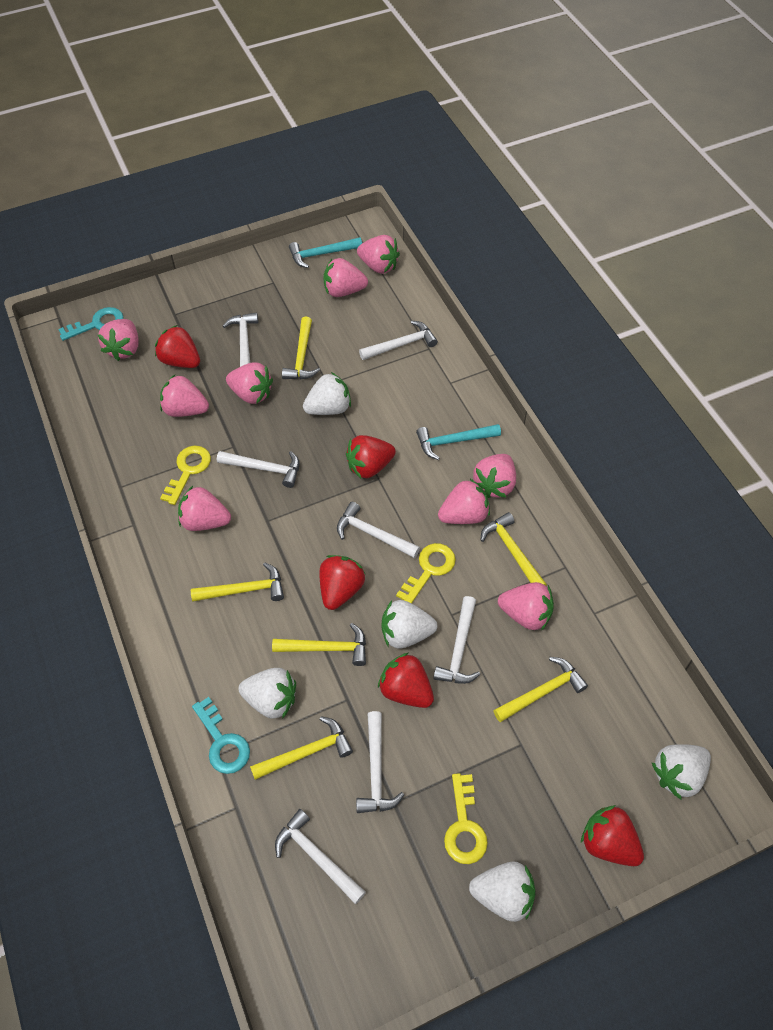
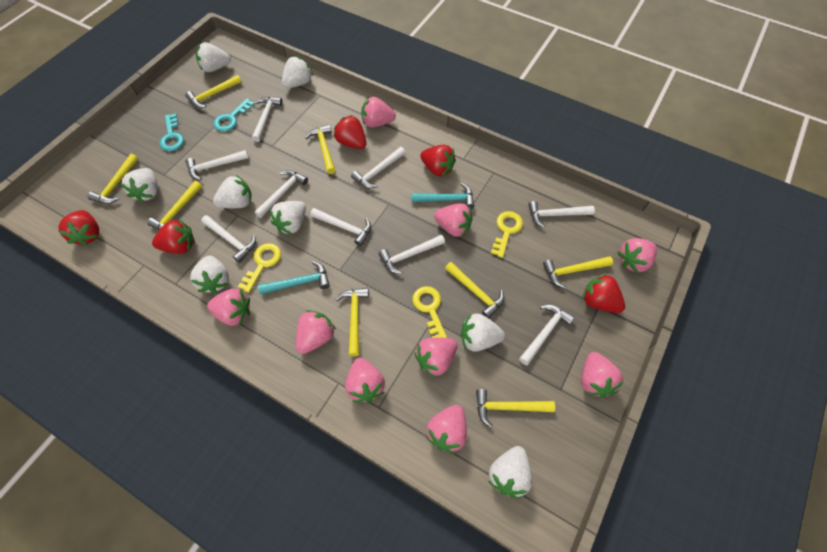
white hammer: [217,451,300,488] [223,312,258,367] [275,809,366,904] [337,502,420,558] [356,711,404,813] [359,321,438,360] [433,596,480,684] = 7 -> [186,150,249,180] [201,215,256,263] [252,97,283,142] [254,170,308,218] [310,208,371,246] [351,147,406,189] [379,235,445,274] [519,304,575,365] [528,201,595,228] = 9
white strawberry: [238,668,296,719] [303,372,351,415] [381,600,437,649] [469,861,535,922] [652,744,711,799] = 5 -> [121,168,158,203] [190,256,229,294] [196,42,231,72] [213,175,252,208] [270,201,306,234] [282,56,313,88] [461,313,505,352] [488,446,532,499] = 8
yellow hammer: [191,562,284,602] [250,716,353,780] [272,623,366,666] [282,317,320,379] [480,512,547,586] [493,657,588,722] = 6 -> [87,154,138,204] [147,181,202,230] [185,75,242,108] [305,124,335,174] [336,288,369,356] [445,262,504,318] [476,389,555,427] [543,256,613,288] = 8

